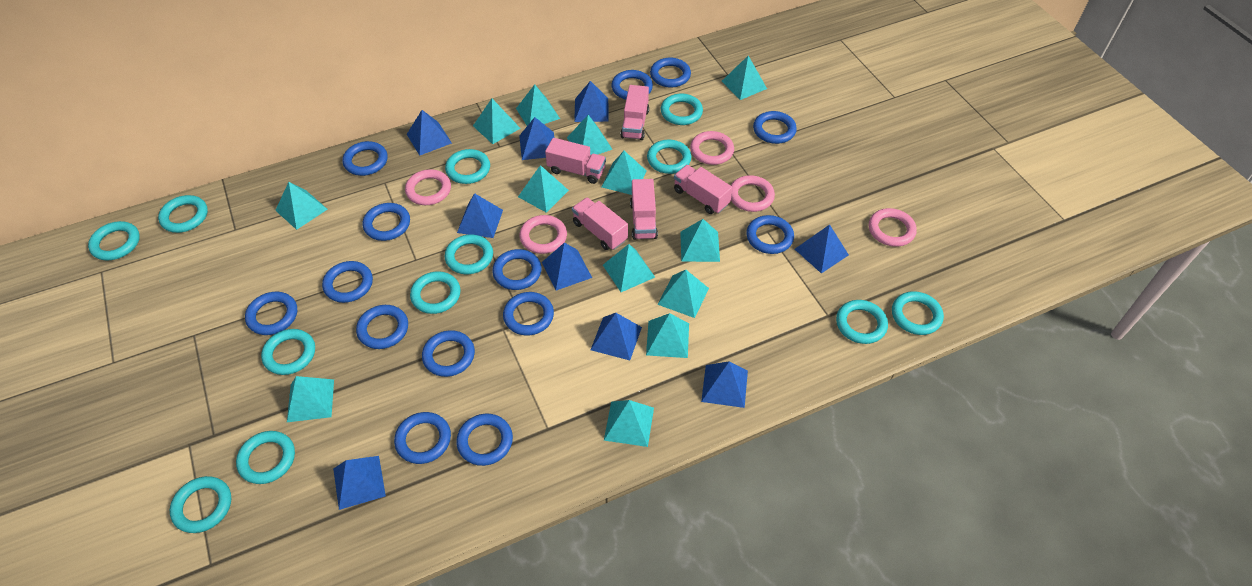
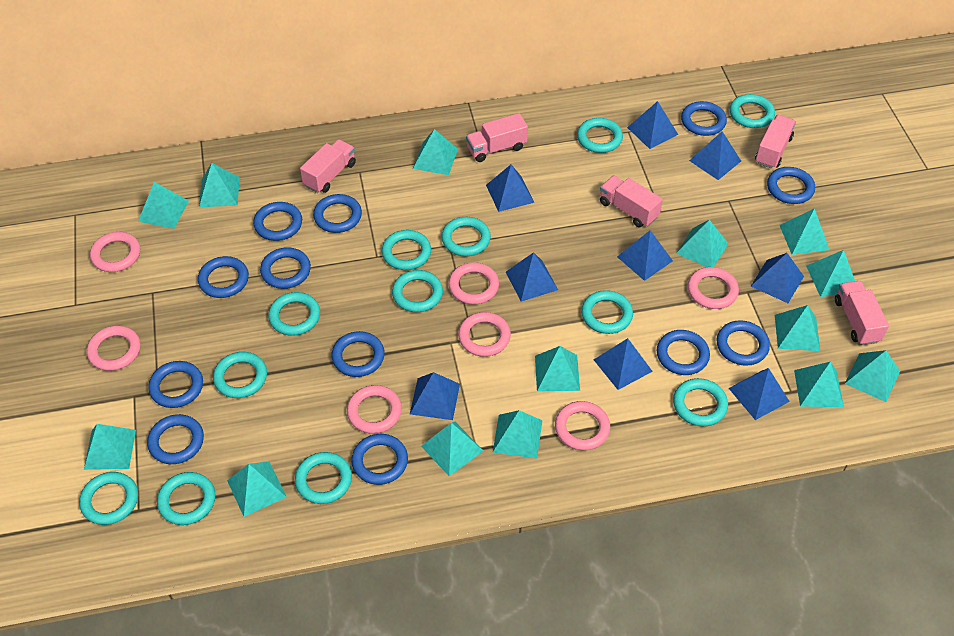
blue ring: [245,292,297,335] [322,261,373,303] [343,141,388,176] [356,305,408,349] [363,203,410,241] [394,412,451,464] [422,330,475,377] [456,414,513,466] [492,249,542,290] [503,292,554,336] [611,70,653,100] [650,58,691,88] [746,215,794,254] [753,111,797,144] = 14 -> [147,414,204,464] [148,361,203,408] [198,256,249,298] [253,202,302,241] [260,247,311,289] [313,194,362,233] [331,331,385,377] [351,434,408,485] [657,330,710,375] [681,101,727,136] [717,320,770,366] [767,167,815,204] = 12
pink ring: [405,169,451,205] [519,215,567,254] [690,131,734,165] [731,175,775,212] [869,208,917,247] = 5 -> [87,326,141,371] [90,232,140,272] [347,385,402,434] [448,262,499,304] [458,312,511,357] [555,401,610,450] [688,267,739,309] = 7
turquoise pyramid: [275,182,327,230] [287,376,334,422] [473,99,521,144] [516,85,560,126] [518,165,569,213] [567,115,612,156] [601,151,646,195] [603,244,655,292] [604,400,654,447] [646,313,689,358] [657,270,709,318] [680,219,720,262] [722,56,767,100] = 13 -> [84,424,136,470] [138,182,189,229] [199,163,240,207] [227,462,287,517] [413,129,458,175] [421,422,483,476] [493,410,542,459] [535,346,580,391] [676,220,729,267] [775,305,820,351] [780,208,830,255] [794,362,844,407] [806,250,855,297] [845,350,900,402] = 14

